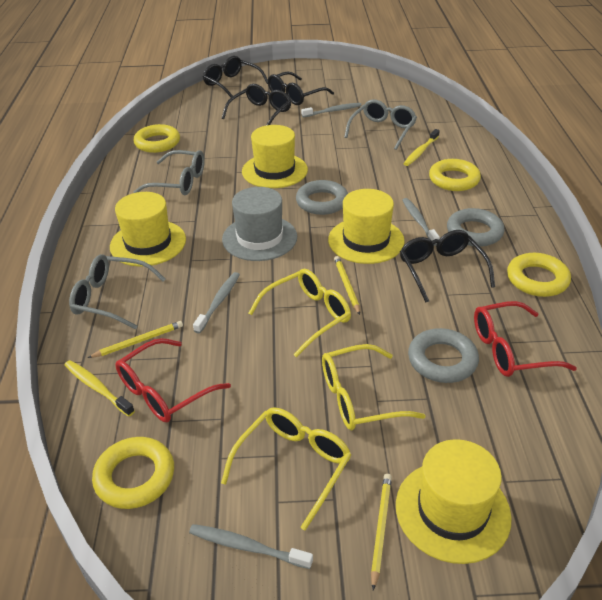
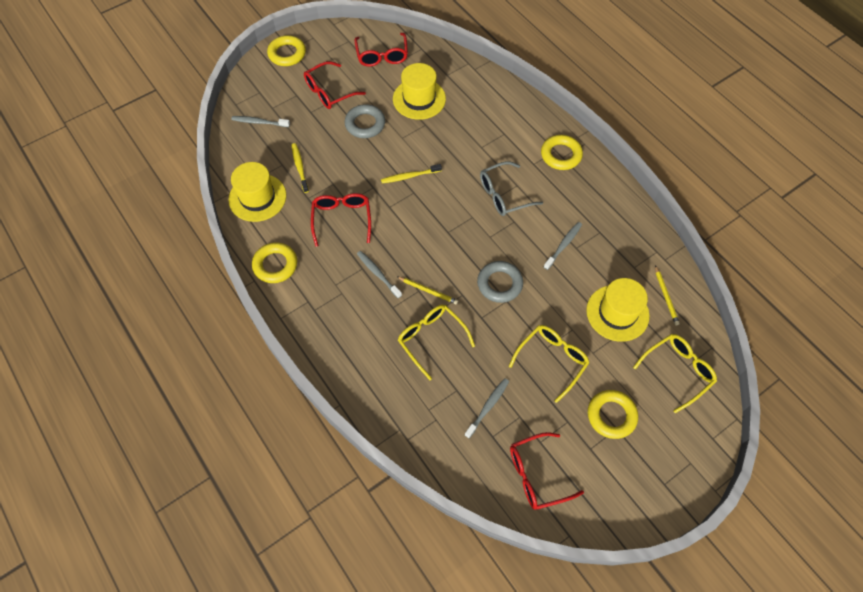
black glasses: [203,56,268,97] [222,84,291,125] [268,71,334,105] [400,230,495,303] = 4 -> none = 0
grey glasses: [69,254,166,329] [134,150,205,195] [344,99,417,150] = 3 -> [480,161,543,216] = 1
grey hat: [222,187,297,261] = 1 -> none = 0
grey ring: [296,180,348,215] [408,328,479,383] [447,208,504,247] = 3 -> [345,104,385,138] [477,261,523,303] = 2
red glasses: [115,338,231,422] [474,301,577,377] = 2 -> [304,61,366,109] [311,193,371,247] [355,33,408,66] [510,432,584,510] = 4
yellow hat: [110,192,186,267] [242,125,308,188] [328,189,405,264] [396,439,512,564] = 4 -> [229,162,286,222] [393,63,446,120] [586,278,650,342] = 3
yellow pencil: [88,321,183,358] [334,256,360,315] [371,474,392,590] = 3 -> [397,277,458,304] [655,266,680,325] = 2

